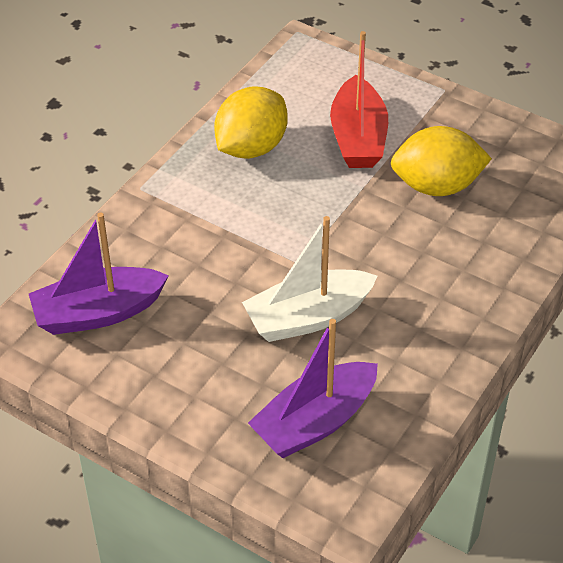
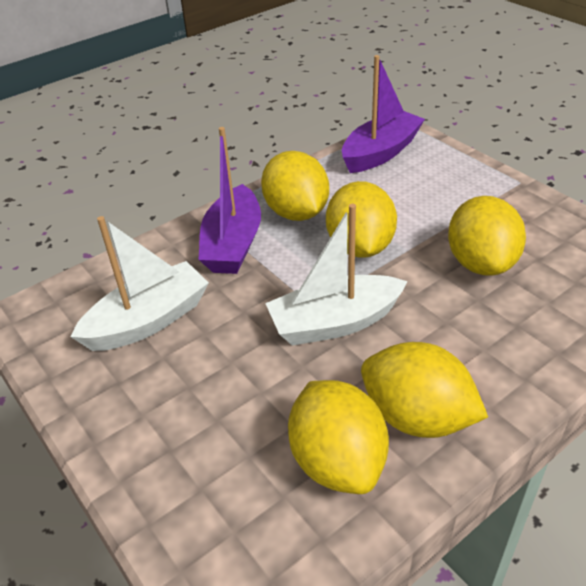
red boat: [330,31,388,168] = 1 -> none = 0
white boat: [242,216,377,342] = 1 -> [71,216,209,351] [265,204,408,346] = 2
yellow lemon: [214,86,288,159] [391,126,492,196] = 2 -> [261,151,329,221] [288,380,389,494] [326,181,397,258] [361,342,488,438] [448,196,526,276] = 5

